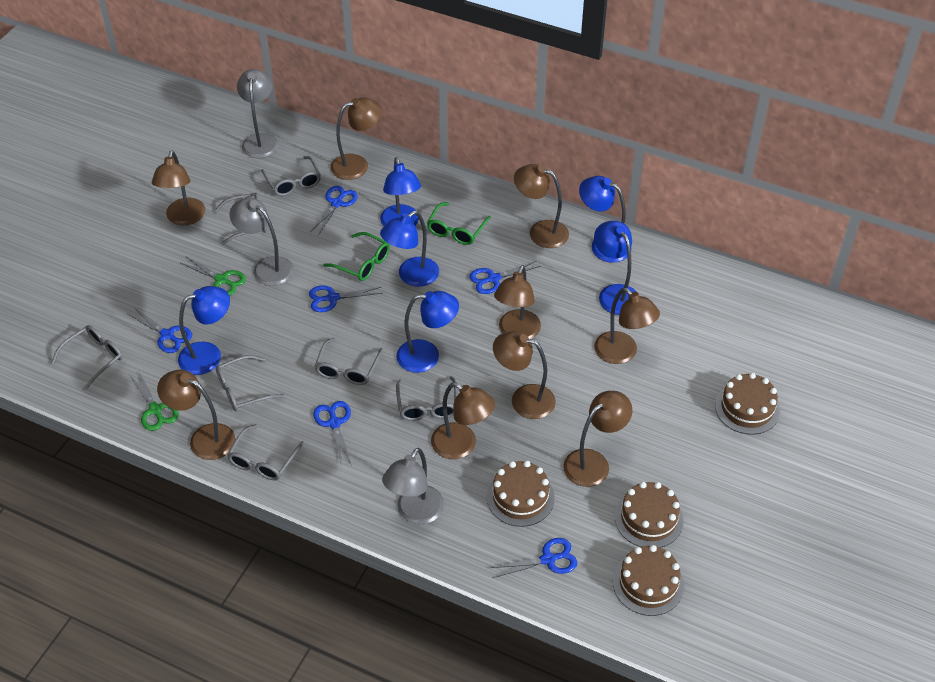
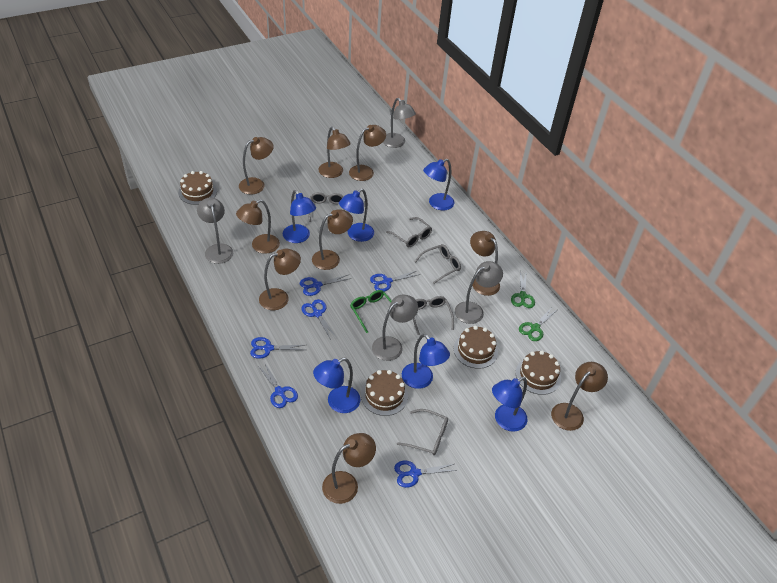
green glasses: [323,232,390,281] [427,203,491,245] = 2 -> [350,290,392,333] = 1
grey glasses: [51,325,123,391] [214,193,267,245] [216,355,284,411] [227,424,304,480] [261,156,321,196] [314,338,383,385] [396,376,458,421] = 7 -> [308,192,345,222] [386,217,432,247] [397,409,448,455] [413,296,454,335] [414,244,461,284] = 5
grey lamp: [230,197,294,286] [237,69,279,158] [382,448,444,524] = 3 -> [197,197,233,264] [372,295,418,361] [383,98,416,148] [455,261,503,324] = 4

